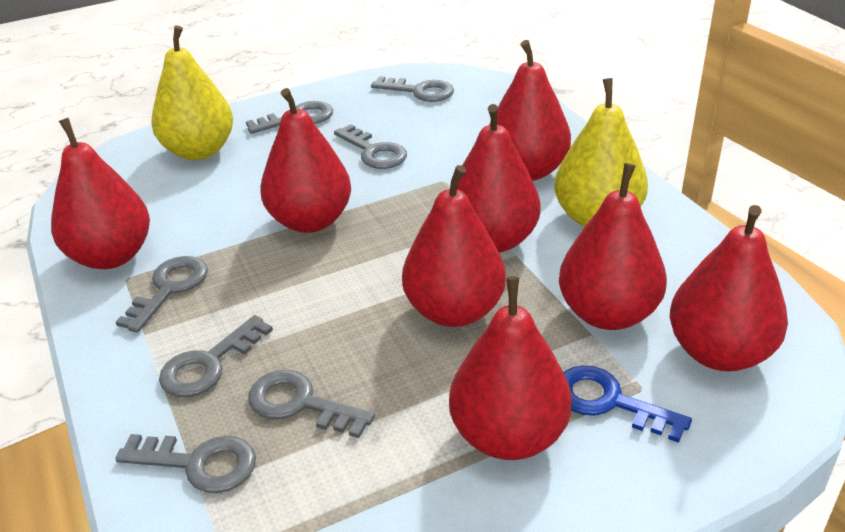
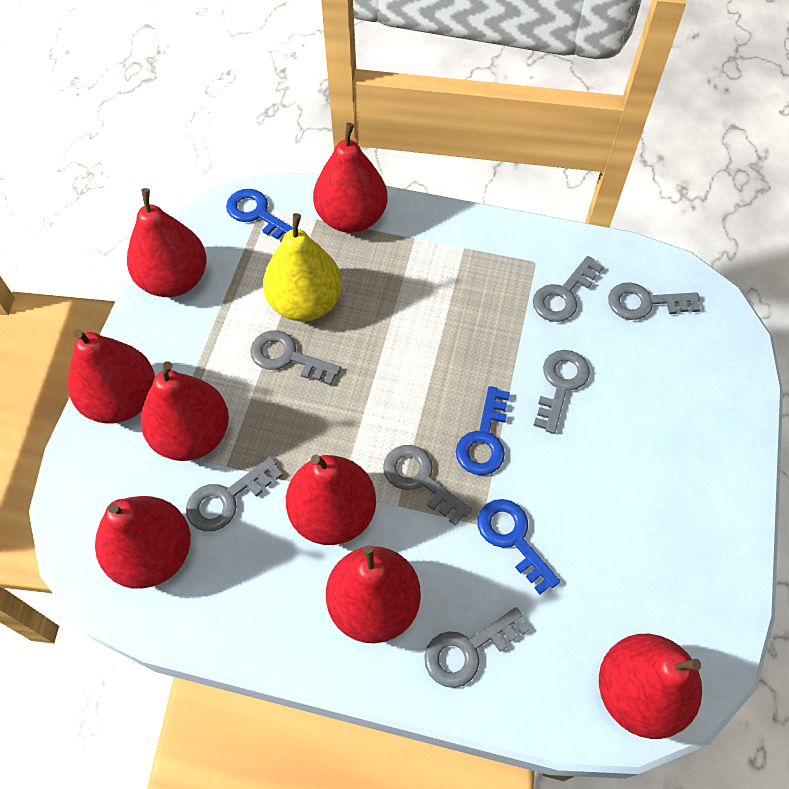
blue key: [563,365,692,443] = 1 -> [226,189,293,242] [456,386,510,475] [478,499,560,594] = 3
yellow pear: [151,25,233,160] [554,78,648,227] = 2 -> [263,213,342,322] = 1

